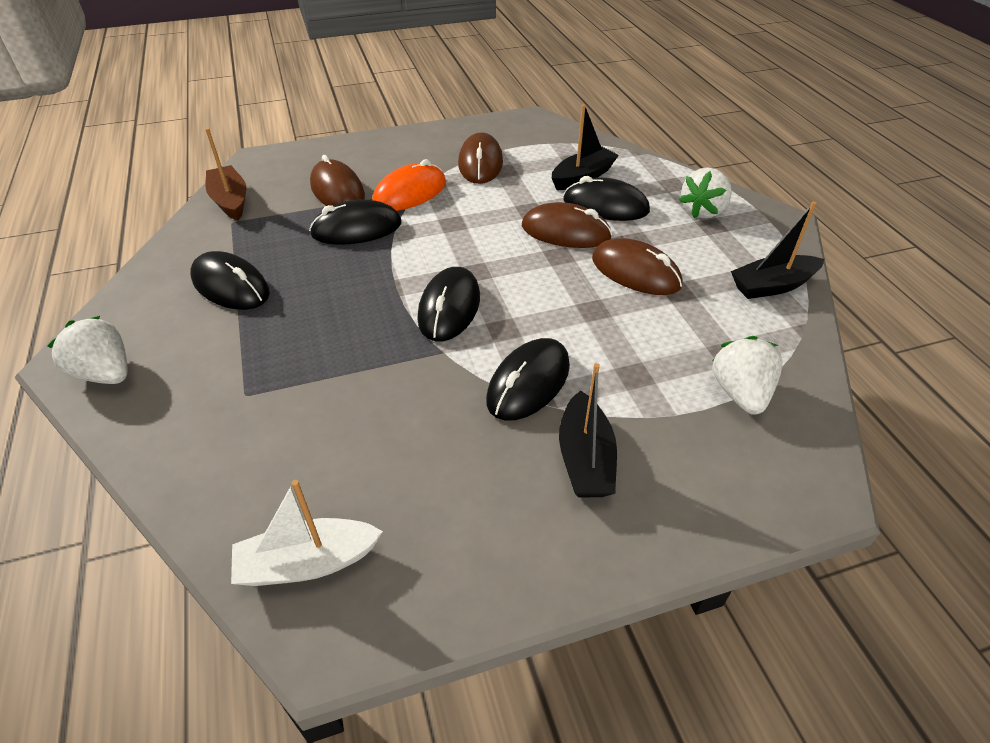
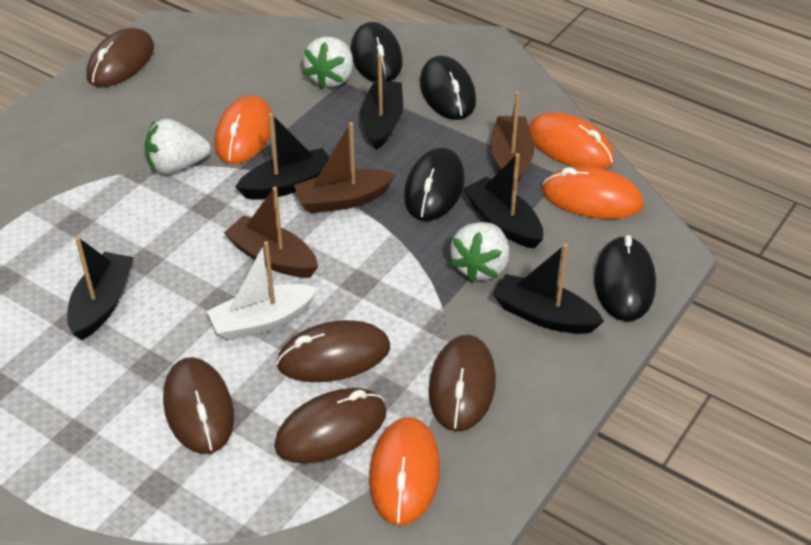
black boat: [552,104,619,190] [559,363,617,498] [731,201,824,299] = 3 -> [67,237,134,340] [235,113,329,200] [361,54,403,150] [463,153,543,249] [493,244,604,334] = 5
black mouse: [190,251,270,310] [309,199,402,245] [418,267,480,341] [486,338,570,421] [564,176,650,221] = 5 -> [351,22,403,82] [404,148,465,221] [420,56,476,120] [594,235,656,321] = 4
brown boat: [205,128,246,221] = 1 -> [224,187,318,278] [294,122,396,214] [491,91,535,184] = 3
brown mouse: [310,155,365,206] [458,132,503,184] [522,202,612,248] [592,238,683,295] = 4 -> [86,28,154,87] [163,357,234,454] [274,388,387,464] [276,320,390,382] [429,335,496,431] = 5
orange mouse: [373,159,446,211] = 1 -> [214,96,272,164] [369,417,440,526] [529,112,614,169] [542,167,644,219] = 4

